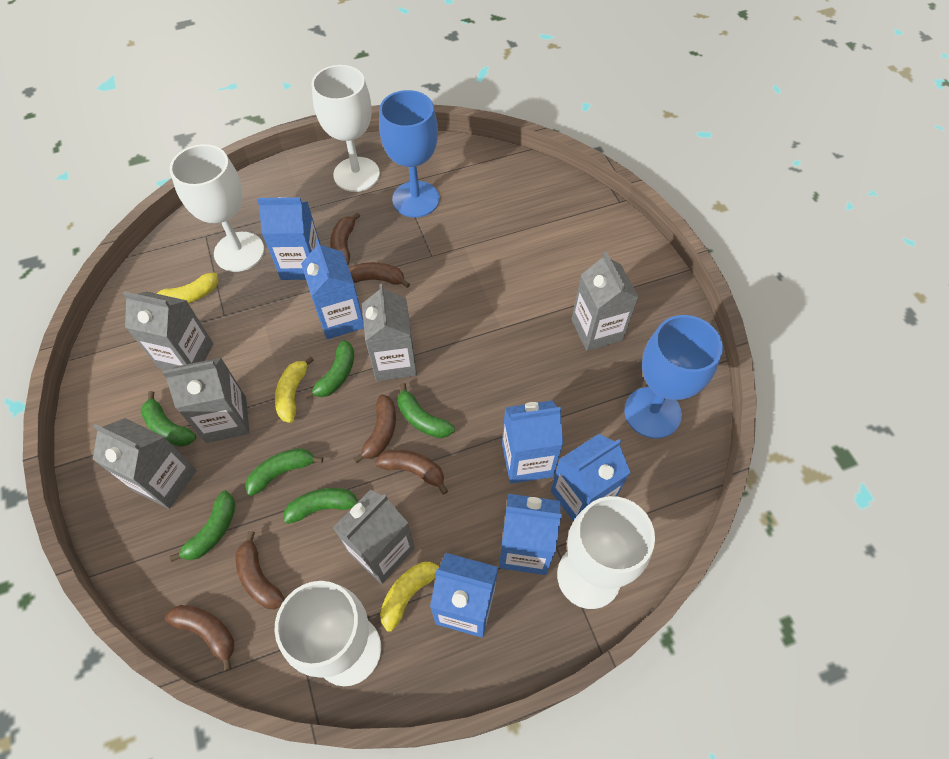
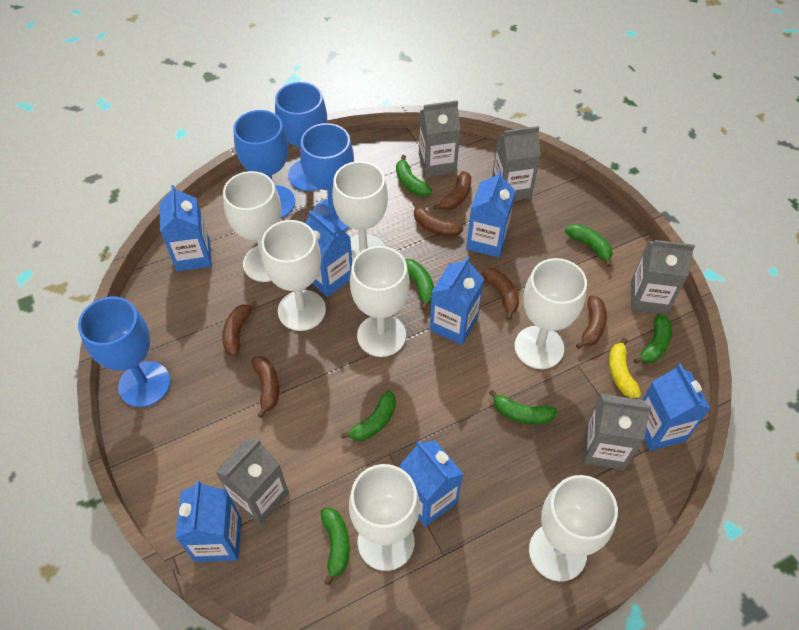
blue carton: [257,197,320,280] [301,240,364,339] [430,553,498,638] [499,494,562,575] [502,400,563,484] [551,434,631,521] = 6 -> [159,185,212,272] [175,481,241,562] [305,210,352,297] [399,440,463,527] [430,256,484,345] [466,170,515,258] [642,363,711,451] = 7
blue goblet: [379,90,440,217] [624,315,723,439] = 2 -> [78,297,170,407] [234,110,295,218] [275,82,327,191] [300,123,354,231] = 4
green banana: [141,391,196,447] [169,491,236,562] [245,448,323,496] [283,488,358,524] [304,340,354,399] [398,383,455,438] = 6 -> [321,508,350,585] [341,390,396,441] [396,155,432,196] [405,259,434,310] [489,389,557,424] [565,224,613,267] [634,314,672,364] = 7
grey carton: [93,418,197,509] [123,291,213,370] [162,357,249,443] [333,490,415,584] [362,284,417,381] [571,251,639,351] = 6 -> [215,438,289,525] [419,100,461,177] [492,126,541,201] [583,394,652,470] [631,240,695,315] = 5
white goblet: [170,144,264,272] [274,581,381,686] [312,65,380,192] [557,496,655,609] = 4 -> [223,171,282,282] [261,220,326,331] [332,161,388,262] [349,464,420,571] [350,246,410,357] [515,258,587,369] [529,475,618,582] = 7
yellow banana: [151,272,218,303] [275,356,314,423] [380,562,440,632] = 3 -> [609,337,641,398] = 1

